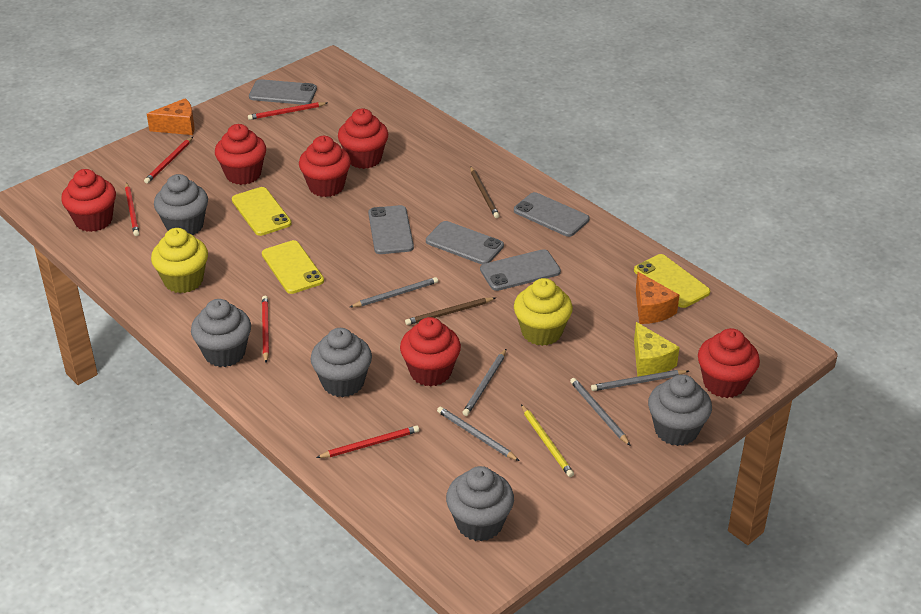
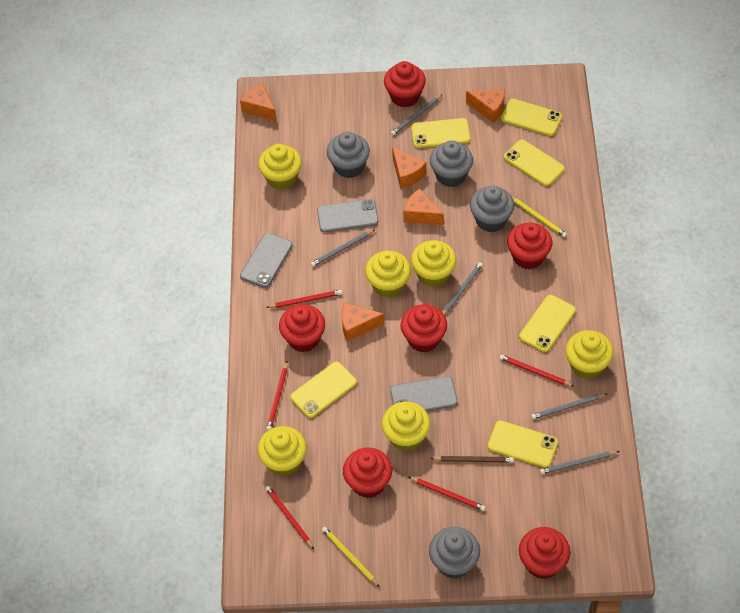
brown pencil: [405,297,495,325] [470,166,500,218] = 2 -> [430,456,514,463] = 1
grey cupcake: [154,174,208,235] [191,299,251,367] [311,328,372,397] [446,466,514,542] [648,374,712,446] = 5 -> [327,132,370,178] [429,527,480,579] [430,140,473,187] [470,185,514,232] = 4
grey phone: [249,79,317,105] [368,205,414,254] [426,221,504,264] [480,249,561,291] [514,192,589,237] = 5 -> [240,233,293,288] [317,199,379,233] [390,376,458,411] = 3
orange cheese: [147,98,195,135] [636,272,679,324] = 2 -> [240,83,277,122] [342,302,384,342] [392,147,426,189] [403,188,444,225] [466,89,505,123] = 5
yellow cheese: [634,322,680,377] = 1 -> none = 0
yellow cupcake: [151,228,208,293] [514,278,573,346] = 2 -> [258,144,302,190] [258,426,307,476] [365,251,411,298] [382,402,430,451] [411,240,456,287] [566,330,613,379] = 6
yellow pencil: [521,404,574,477] = 1 -> [322,527,380,587] [512,197,567,237] = 2
yellow phone: [232,187,292,236] [262,240,324,294] [634,254,710,308] = 3 -> [290,362,357,418] [411,118,470,148] [488,420,558,468] [501,99,562,136] [504,140,565,186] [519,295,576,352] = 6

